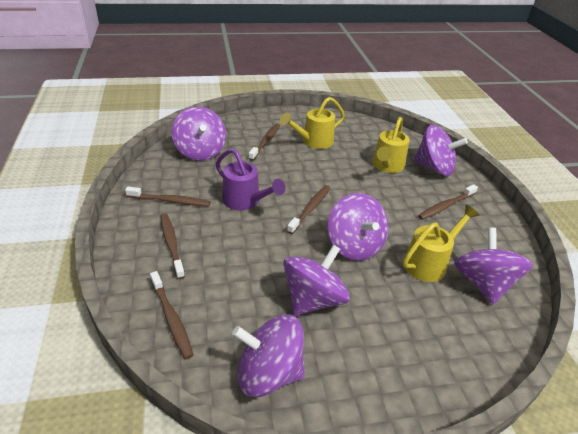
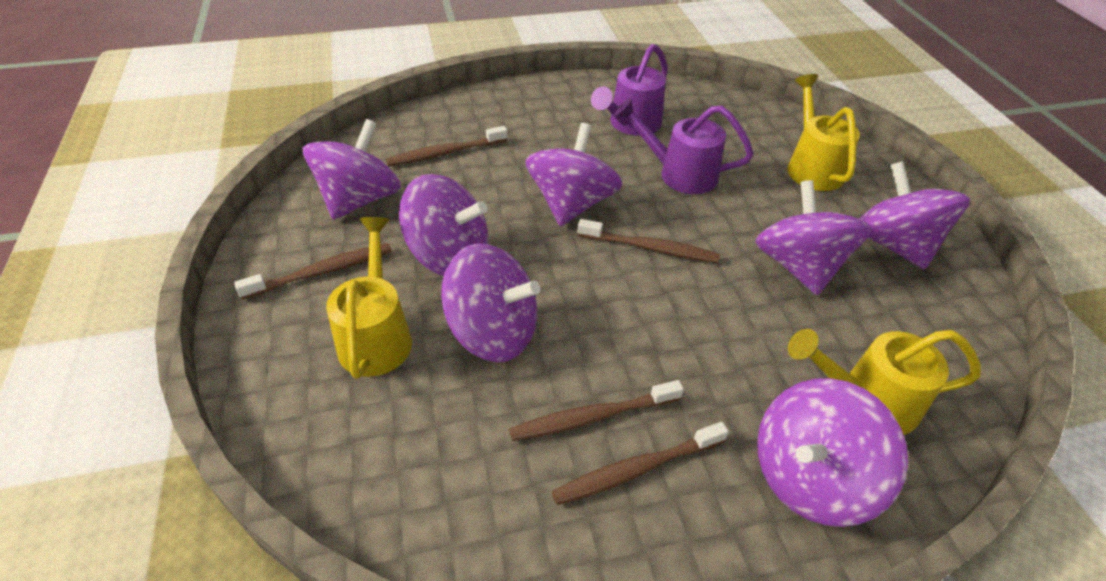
brown toothbrush: [125,187,210,206] [150,271,193,359] [160,213,185,279] [248,124,280,161] [287,185,330,234] [418,184,478,220] = 6 -> [234,243,392,299] [386,126,508,166] [509,380,684,441] [552,422,729,505] [577,219,720,263] = 5
purple spinning top: [171,107,226,161] [232,314,305,397] [283,245,350,316] [328,193,389,261] [414,125,468,176] [454,228,533,304] = 6 -> [303,119,401,220] [399,174,488,276] [441,243,540,362] [525,123,622,227] [755,180,872,295] [757,378,908,527] [859,161,970,269] = 7
purple watering can: [216,148,286,210] = 1 -> [591,44,668,136] [614,98,753,194] = 2

